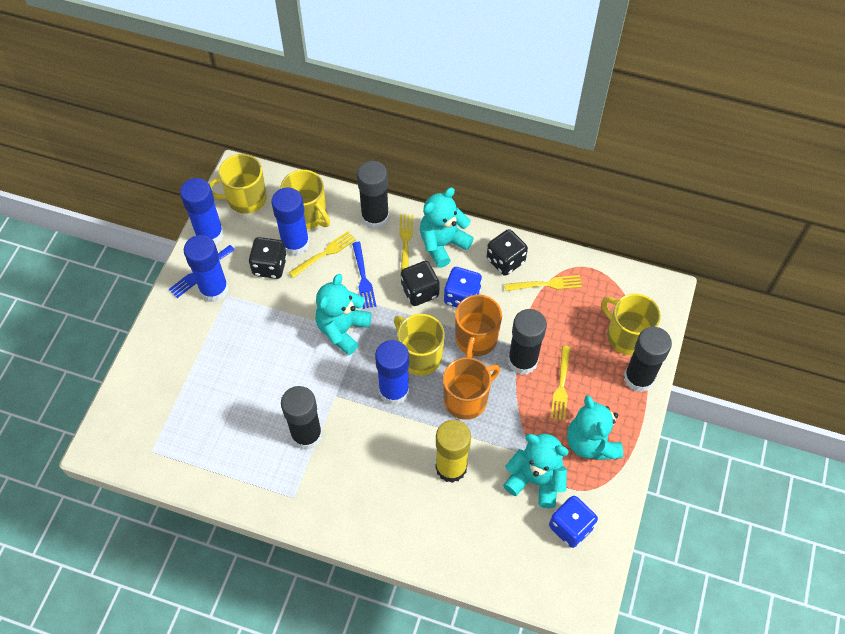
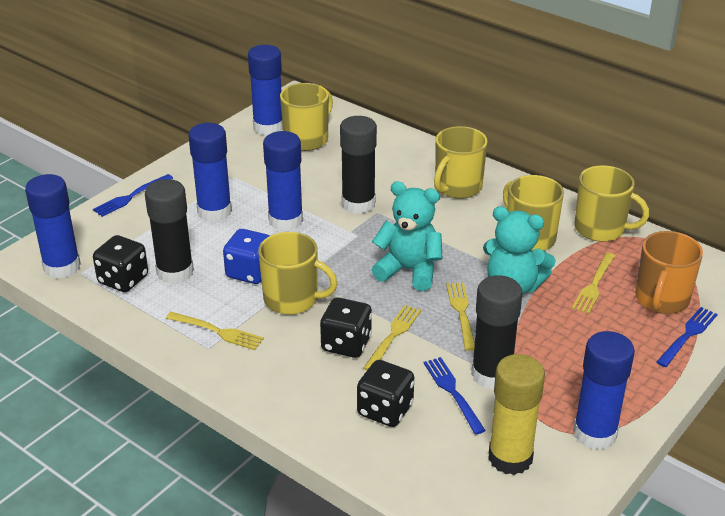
black glue stick: [281,386,322,450] [357,161,389,229] [508,309,547,375] [624,327,672,392] = 4 -> [145,179,194,284] [340,116,377,214] [471,275,523,389] = 3
blue dice: [444,267,482,308] [549,496,598,548] = 2 -> [223,229,270,284] = 1
blue fork: [169,245,235,298] [352,242,376,309] = 2 -> [93,174,173,217] [424,357,486,435] [656,307,718,367] = 3
blue glue stick: [180,178,224,244] [184,235,229,302] [271,188,310,256] [375,340,409,405] = 4 -> [25,174,81,279] [188,123,232,222] [248,45,283,135] [263,131,303,231] [573,331,635,450] = 5
orange mug: [443,357,500,420] [455,294,502,358] = 2 -> [635,231,703,314] = 1
turquoise teddy bear: [315,274,372,355] [420,188,474,268] [503,434,569,508] [567,395,623,460] = 4 -> [371,181,443,291] [483,206,556,294] = 2
yellow mug: [209,154,267,214] [280,170,330,230] [394,314,445,376] [601,294,661,355] = 4 -> [258,232,337,315] [280,83,333,151] [434,126,487,199] [503,175,564,251] [575,165,649,242] = 5

